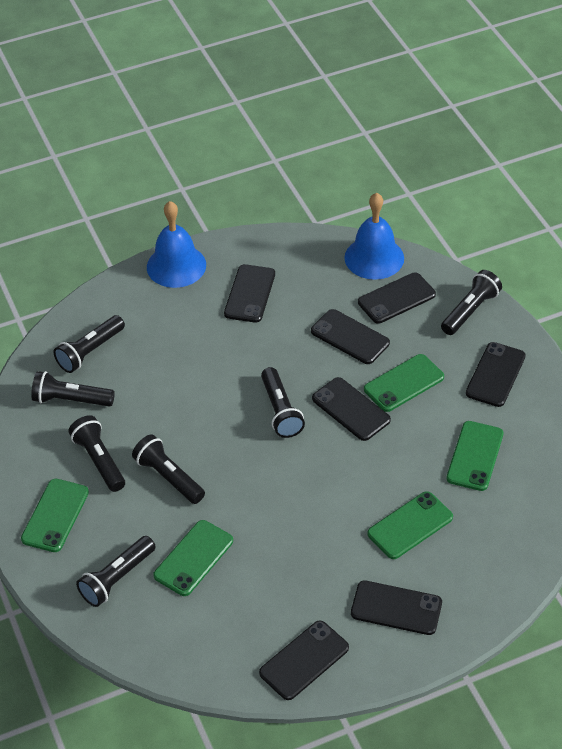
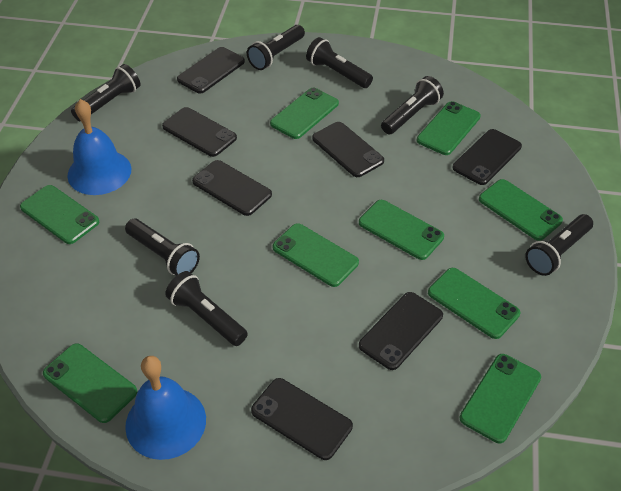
green phone: [21,479,89,552] [153,520,233,596] [364,354,444,412] [367,491,453,559] [446,421,504,491] = 5 -> [20,185,99,244] [43,343,137,423] [270,88,339,139] [273,223,359,287] [359,200,444,260] [417,101,481,155] [428,268,520,339] [459,354,541,443] [479,179,563,241] = 9

